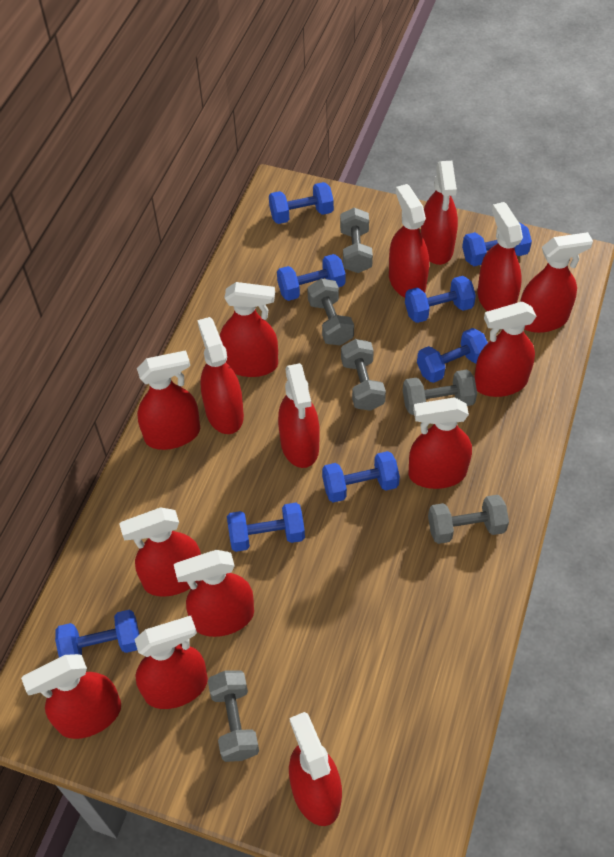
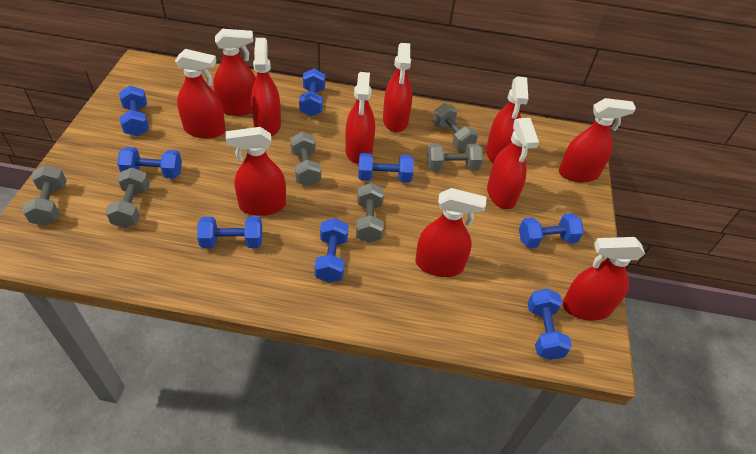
red spray bottle: [21,654,121,739] [119,507,201,597] [134,616,208,709] [137,350,200,450] [174,550,254,637] [197,317,244,434] [220,282,278,377] [278,363,320,468] [289,712,342,826] [389,184,429,298] [409,397,472,489] [421,161,458,265] [475,302,537,397] [478,202,523,311] [520,232,593,333] = 15 -> [175,49,225,139] [213,29,256,116] [226,127,286,216] [251,38,281,136] [345,72,375,164] [383,43,412,132] [415,188,487,277] [486,76,528,163] [487,118,539,209] [559,98,636,183] [562,237,645,321] = 11

